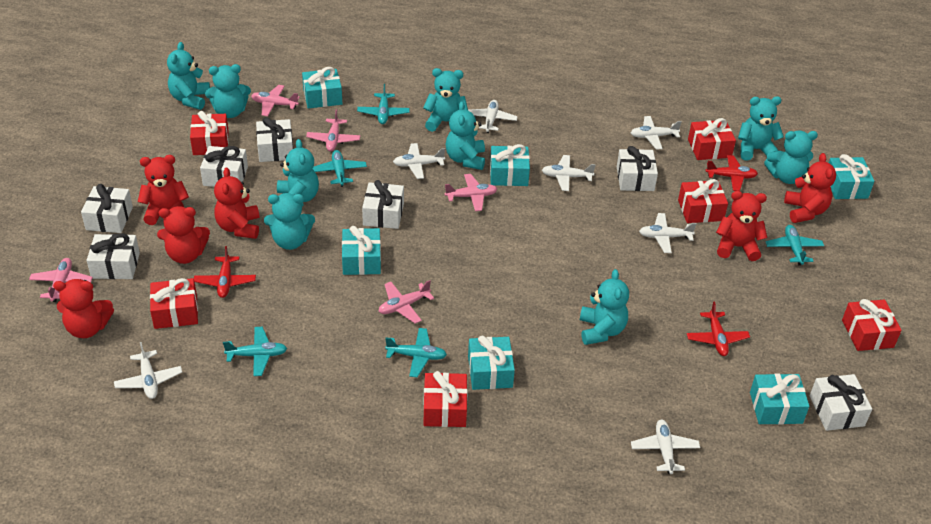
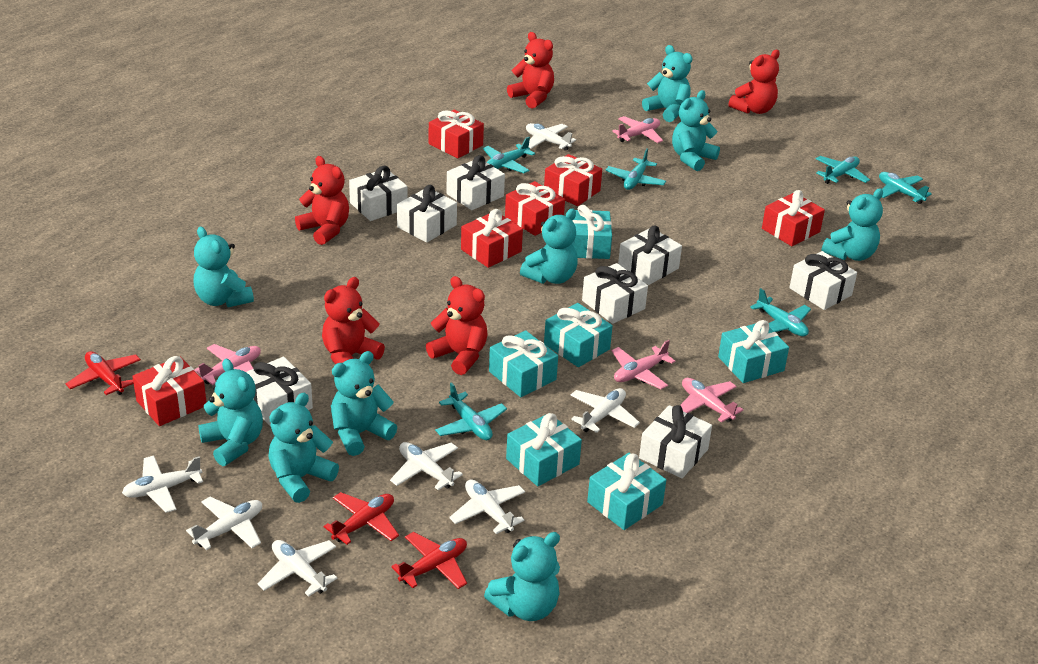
pink plane: [29,258,93,302] [251,85,300,116] [306,109,360,151] [378,280,434,323] [445,174,497,211] = 5 -> [194,344,261,385] [611,340,675,389] [612,116,663,143] [680,378,743,423] = 4
red teddy bear: [53,279,114,338] [138,155,189,225] [157,206,210,264] [214,168,260,239] [716,191,767,261] [784,153,836,223] = 6 -> [295,156,349,245] [322,277,385,364] [426,276,488,375] [507,32,554,109] [729,50,780,114] = 5
turquoise plane: [223,327,287,376] [313,150,367,187] [357,84,410,124] [385,328,447,377] [765,225,824,265] = 5 -> [435,382,507,440] [483,137,535,173] [606,148,666,190] [750,288,811,336] [816,156,870,184] [879,172,932,204] = 6
white gift: [81,184,133,233] [87,233,140,279] [200,146,248,187] [256,117,293,162] [362,180,404,229] [617,146,658,191] [810,374,872,431] = 7 -> [247,357,313,427] [349,166,408,221] [397,185,457,243] [446,155,505,210] [582,263,648,324] [618,226,682,285] [639,405,712,478] [789,251,857,310] = 8

